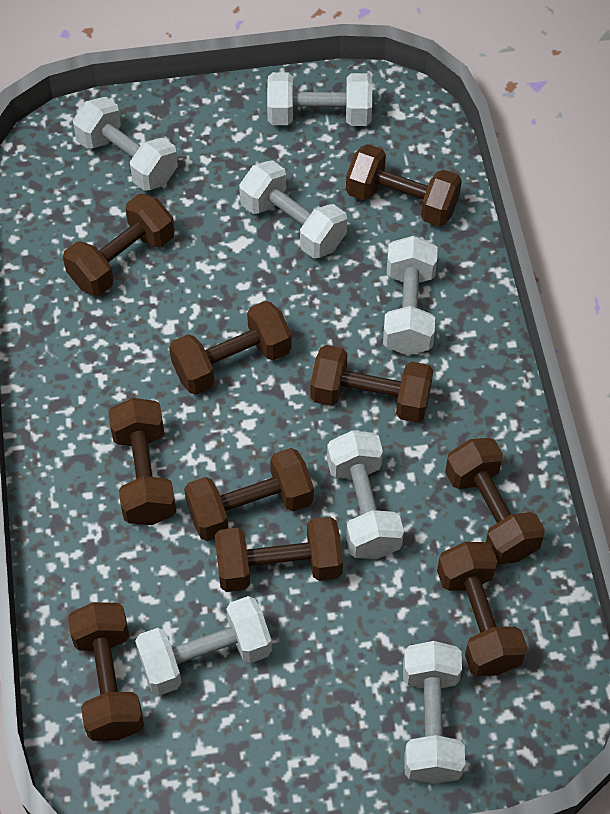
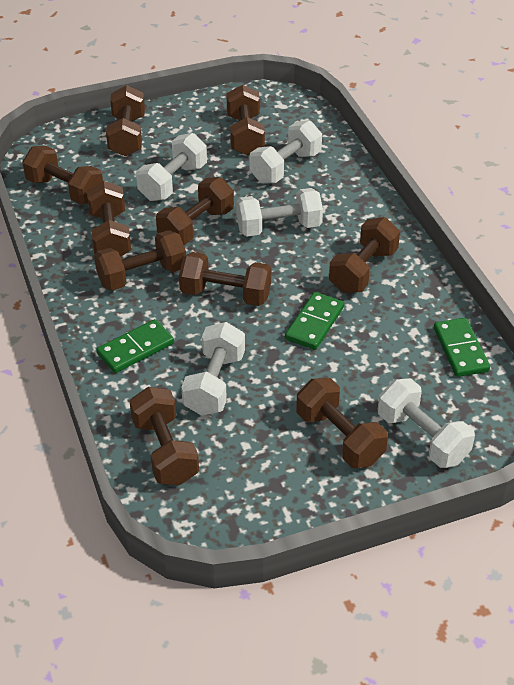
green domino: none = 0 -> [97,319,174,373] [285,292,344,350] [434,318,490,377] = 3
white dumbbell: [73,97,178,191] [135,596,272,696] [239,160,347,259] [267,72,372,126] [327,431,404,559] [383,236,438,355] [403,641,465,784] = 7 -> [136,133,207,201] [181,322,245,416] [236,188,323,237] [250,120,322,184] [378,378,475,468] = 5

